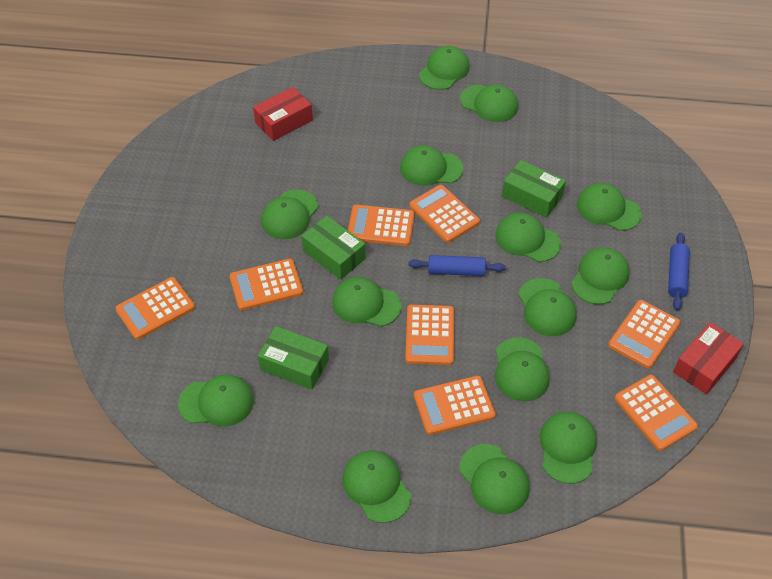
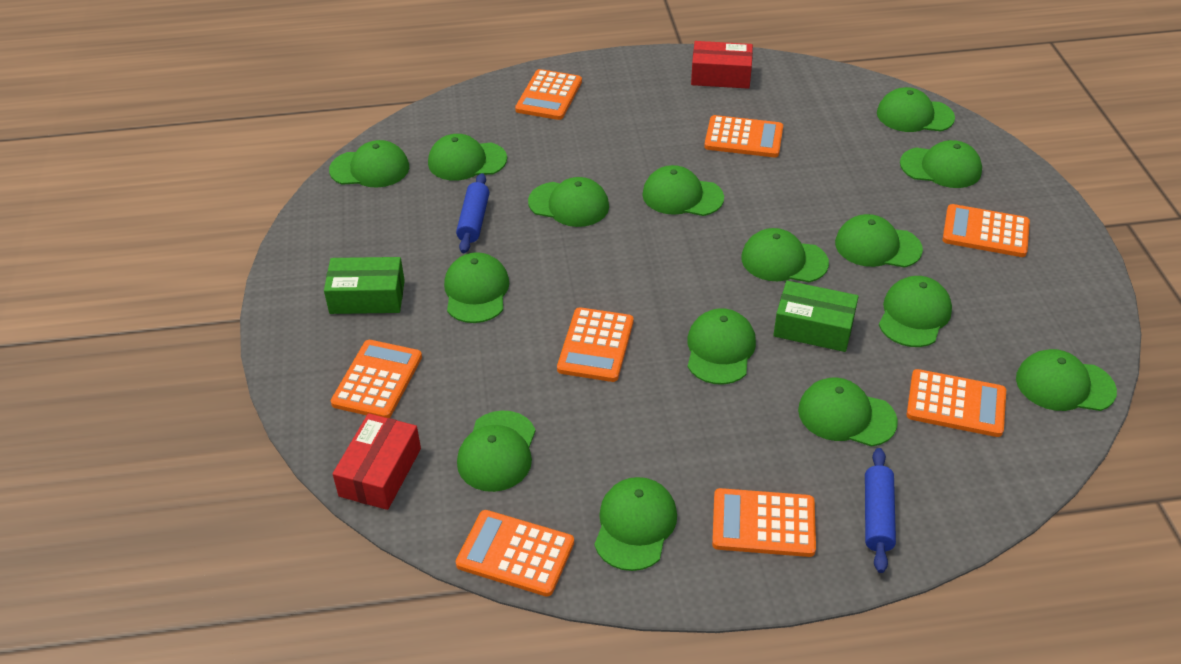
green box: [258,326,329,390] [301,216,366,279] [502,160,566,218] = 3 -> [324,257,405,314] [773,281,859,352] = 2
green cap: [178,374,254,427] [261,189,318,239] [332,277,402,327] [342,450,411,523] [400,145,464,186] [419,46,470,90] [459,444,529,514] [460,84,518,122] [495,212,561,262] [495,337,550,402] [518,278,576,336] [539,412,597,484] [571,247,629,305] [577,183,642,231] = 14 -> [329,140,409,188] [428,134,507,181] [444,252,509,323] [457,411,536,492] [528,177,609,227] [594,477,677,571] [642,165,724,216] [687,308,756,385] [741,228,829,282] [798,378,898,447] [835,214,923,268] [877,87,955,132] [879,276,952,347] [900,140,982,188] [1016,349,1117,411] = 15

